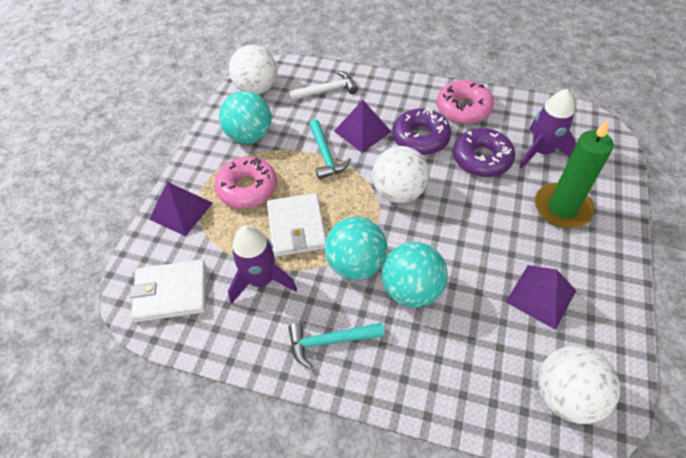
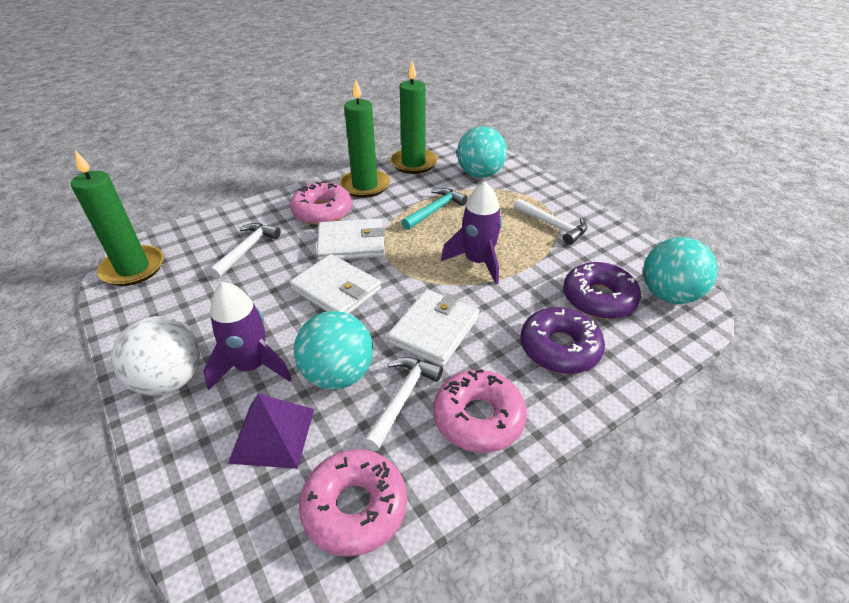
green candle: [535,120,614,228] = 1 -> [71,150,164,286] [339,80,390,198] [390,61,437,174] = 3
pink donut: [215,157,277,208] [437,80,494,124] = 2 -> [290,181,352,225] [299,449,407,557] [433,370,527,453] = 3
purple pyramid: [149,182,213,236] [334,100,392,153] [506,265,576,330] = 3 -> [228,394,314,469] = 1
turquoise hammer: [288,322,385,369] [309,119,351,179] = 2 -> [401,188,468,230] = 1
white ball: [229,45,277,94] [372,146,429,203] [538,346,621,424] = 3 -> [111,316,200,396] = 1
white hammer: [289,71,358,101] = 1 -> [209,223,281,279] [363,357,443,451] [514,199,588,245] = 3
white wallet: [130,259,206,322] [267,193,326,257] = 2 -> [289,254,381,314] [316,218,385,261] [387,289,479,367] = 3

